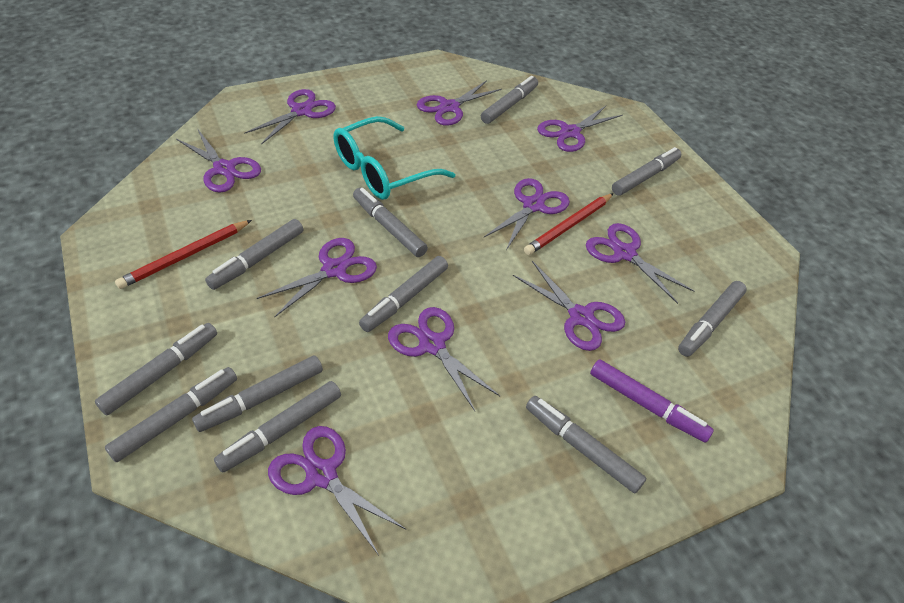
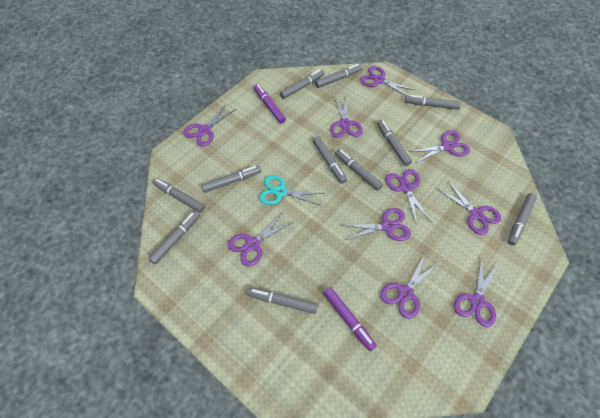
purple marker: [590,359,714,443] = 1 -> [254,84,286,123] [323,287,377,351] = 2
red pencil: [115,220,252,289] [524,193,614,255] = 2 -> none = 0
turquoise glasses: [333,116,455,200] = 1 -> none = 0
turquoise scissors: none = 0 -> [259,175,325,206] = 1

